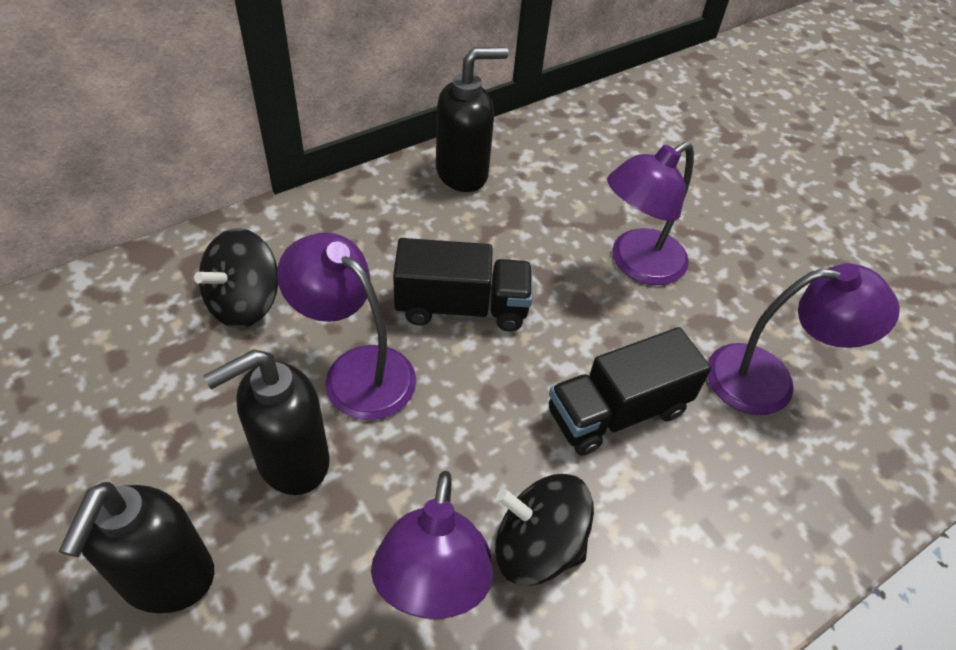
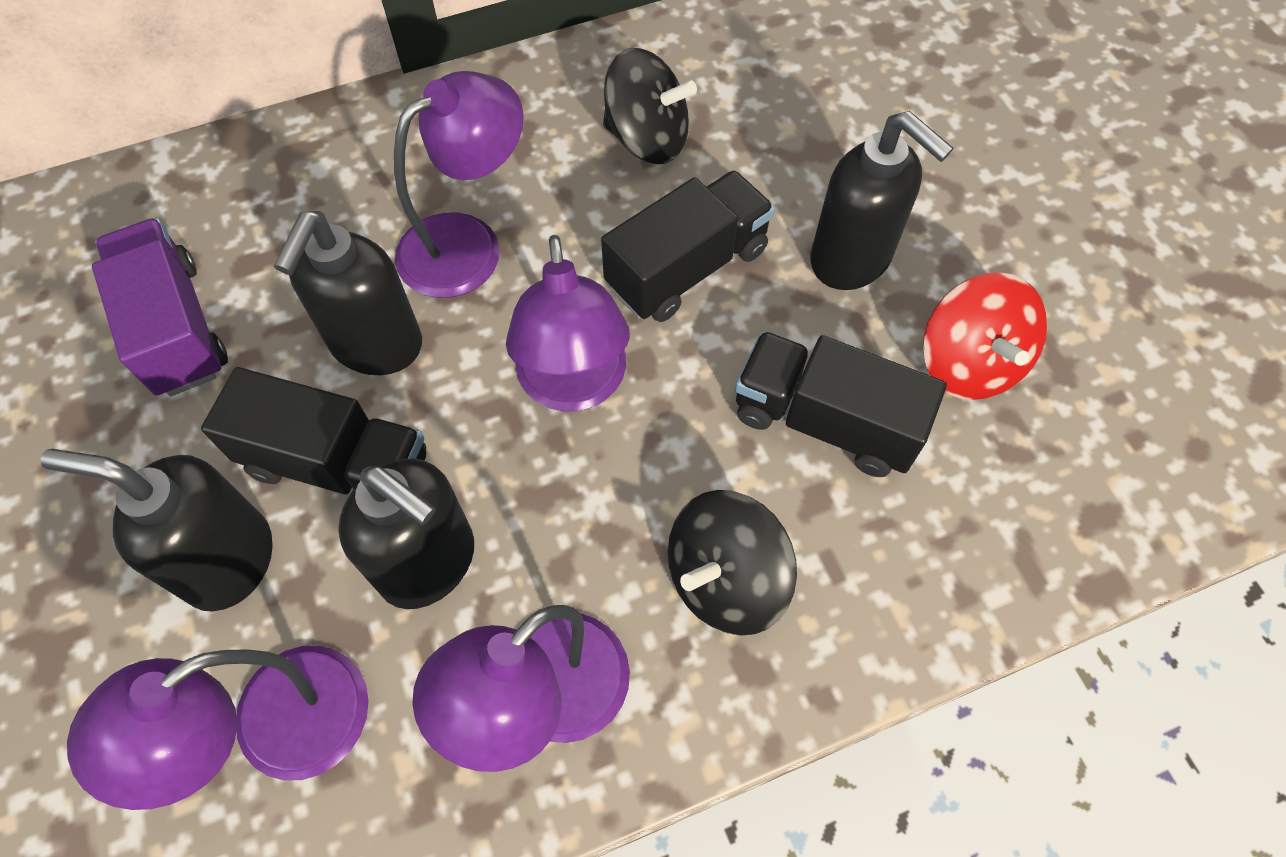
black soap dispenser: [59,482,214,613] [203,349,330,495] [436,47,509,192] = 3 -> [40,449,272,612] [274,211,422,375] [338,458,474,609] [810,111,953,290] = 4
black truck: [393,238,532,331] [549,327,711,456] = 2 -> [201,367,426,495] [601,170,775,322] [735,331,947,477] = 3
purple truck: none = 0 -> [92,218,228,396] = 1
red spinning top: none = 0 -> [923,272,1047,400] = 1

